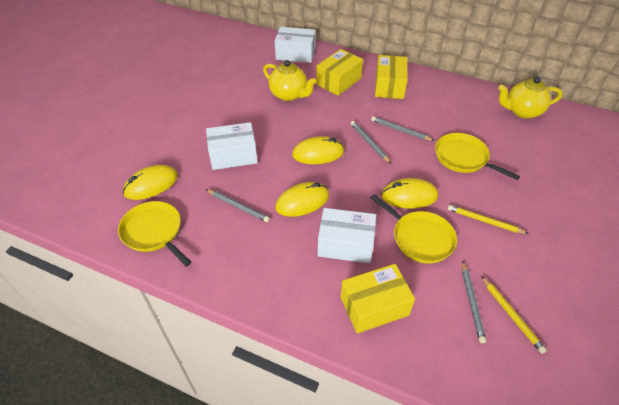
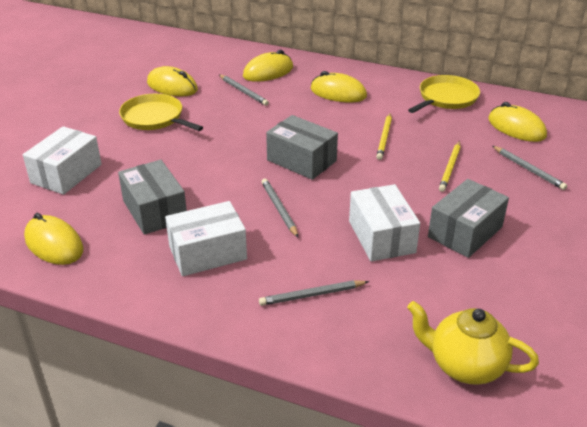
grey box: none = 0 -> [118,160,187,235] [266,115,338,180] [428,179,509,258] = 3
yellow box: [316,49,363,96] [341,264,415,333] [375,55,408,99] = 3 -> none = 0
yellow mouse: [123,165,178,200] [275,182,329,217] [292,136,345,164] [381,178,438,209] = 4 -> [24,213,84,265] [147,66,198,96] [243,50,293,82] [311,71,367,102] [489,102,547,142] = 5
yellow pan: [118,201,191,267] [370,194,457,263] [435,133,520,180] = 3 -> [119,94,203,131] [408,75,480,113] = 2
yellow teapot: [263,60,316,101] [498,77,563,119] = 2 -> [407,301,539,385] = 1

